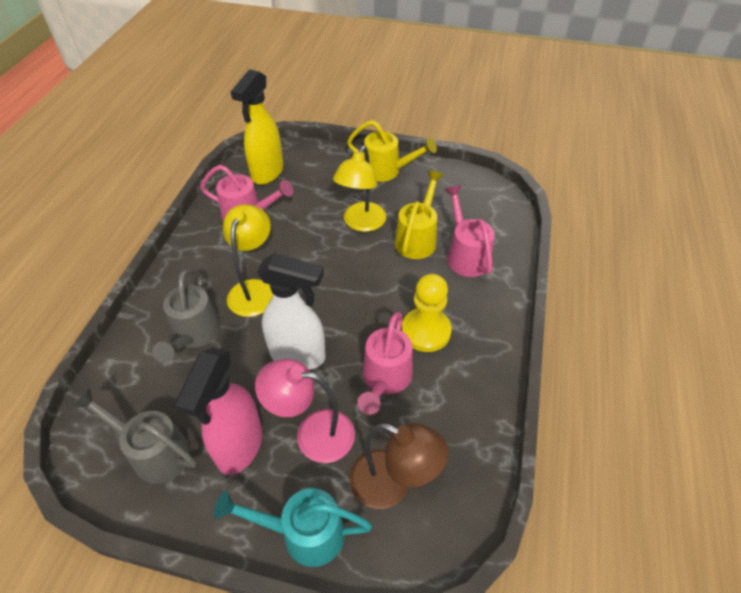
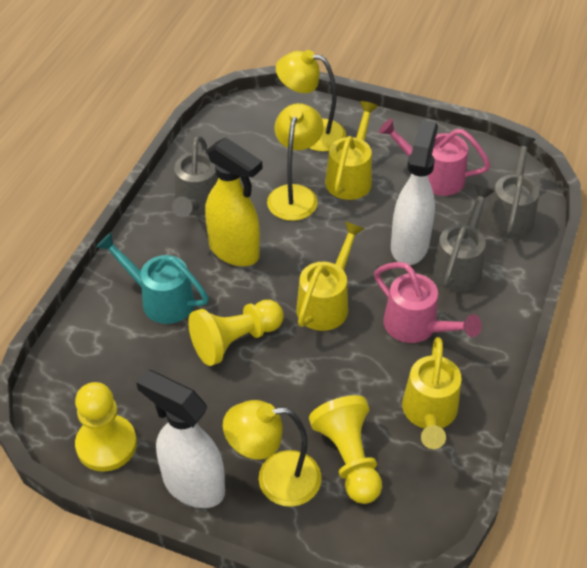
brown lamp: [349,423,449,509] = 1 -> none = 0
grey watering can: [72,388,197,484] [152,269,221,363] = 2 -> [172,136,218,217] [431,185,494,292] [485,136,539,239] = 3
pink lamp: [255,359,355,463] = 1 -> none = 0
pink spray bottle: [175,347,263,475] = 1 -> none = 0
pink watering can: [200,165,293,222] [357,312,413,415] [444,185,495,277] = 3 -> [374,262,482,343] [379,118,490,196] = 2
white spray bottle: [257,253,326,370] = 1 -> [136,370,225,508] [391,120,438,265] = 2
yellow lamp: [223,204,273,317] [333,146,386,232] = 2 -> [223,400,322,507] [267,103,324,221] [276,50,346,152] = 3
yellow pawn: [402,274,452,352] = 1 -> [75,382,137,472] [188,300,283,366] [309,395,382,504] = 3
yellow watering can: [347,120,437,182] [395,170,444,259] = 2 -> [296,221,364,331] [325,101,378,200] [402,337,462,449] = 3

